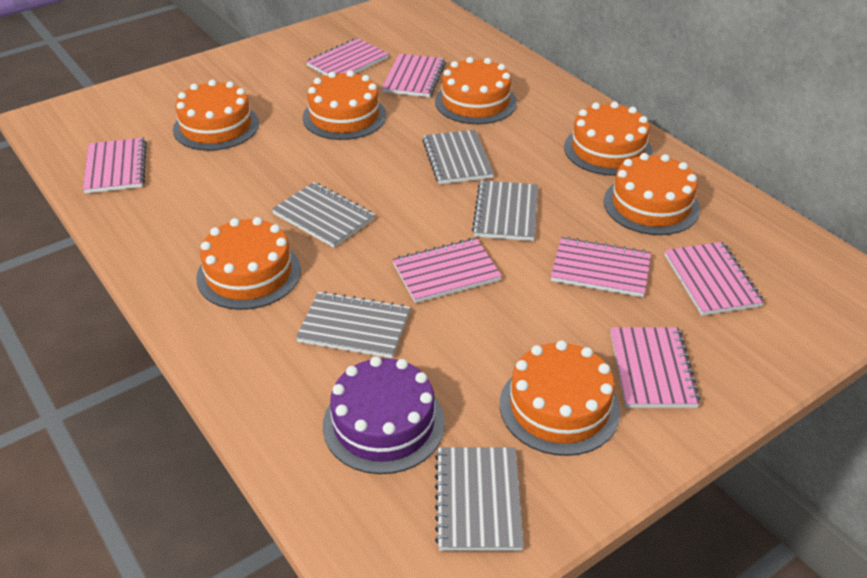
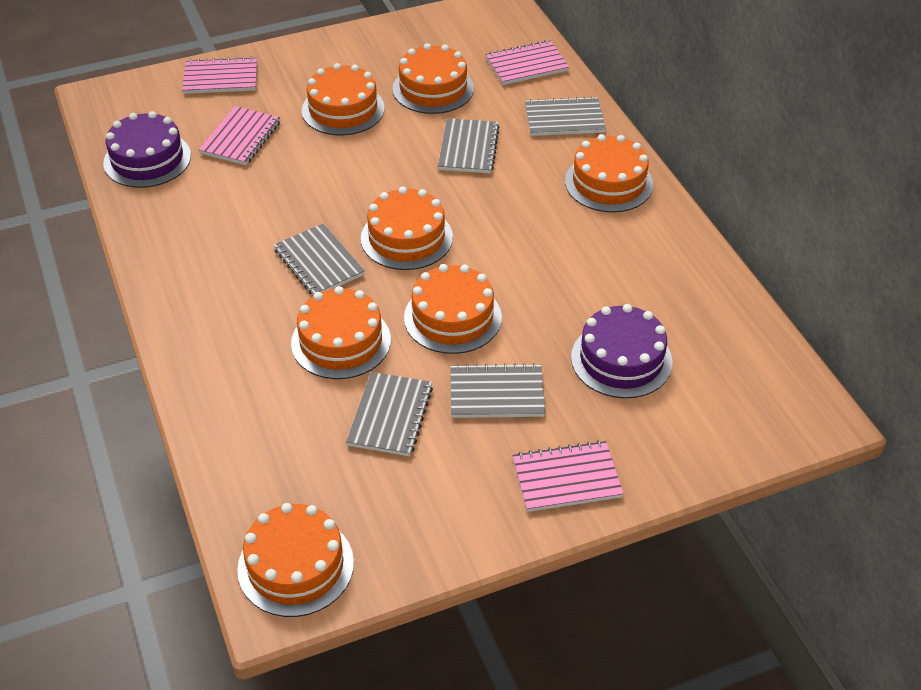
pink notebook: [83,138,147,194] [306,38,389,76] [382,54,446,97] [392,238,502,303] [551,237,651,297] [610,327,701,408] [665,242,764,316] = 7 -> [182,57,257,94] [199,106,280,165] [485,40,569,85] [512,440,624,512] = 4
purple cake: [323,356,445,474] = 1 -> [103,111,191,188] [571,304,672,398] = 2

